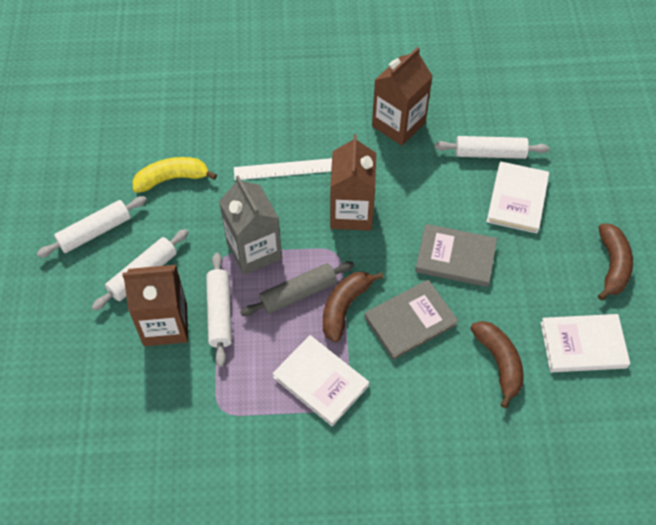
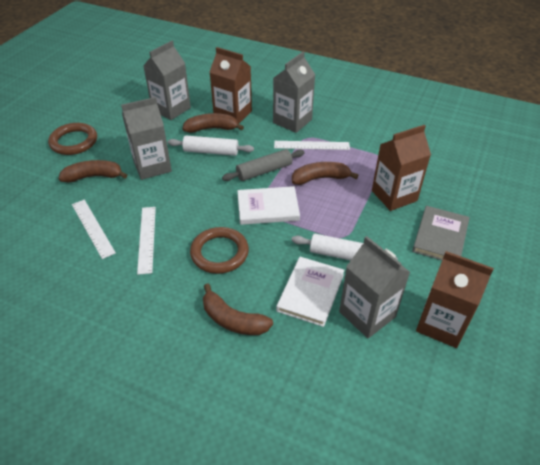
brown banana: [323,272,383,342] [470,321,524,408] [598,223,633,301] = 3 -> [58,160,127,182] [183,113,244,133] [203,283,273,335] [292,162,359,185] = 4
brown ring: none = 0 -> [48,123,97,155] [190,227,249,274] = 2
grey book: [364,280,458,360] [415,224,497,287] = 2 -> [412,206,470,260] = 1
grey carton: [219,176,282,275] = 1 -> [121,97,172,180] [143,41,191,120] [273,52,315,133] [339,236,410,338] = 4
white book: [272,335,369,426] [486,161,549,233] [541,314,630,372] = 3 -> [237,186,300,225] [276,257,344,327] = 2
white rolling pin: [37,196,147,257] [92,229,189,311] [206,253,232,367] [435,136,549,159] = 4 -> [168,136,254,156] [292,234,398,261] = 2
white ruler: [234,158,332,180] = 1 -> [72,200,116,259] [137,207,156,275] [274,141,350,150] = 3
yellow banana: [133,157,217,193] = 1 -> none = 0

